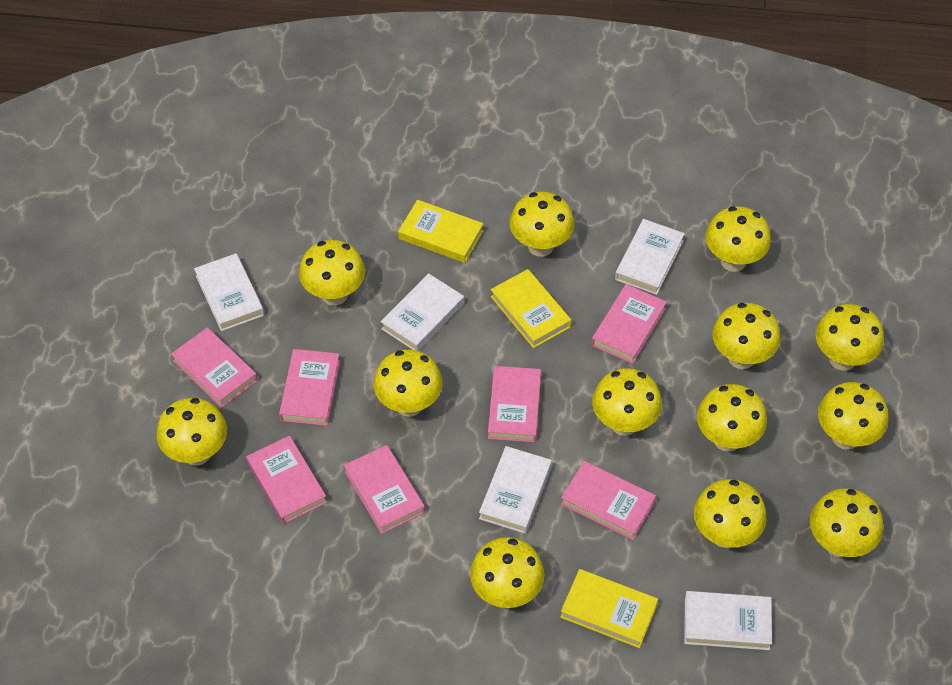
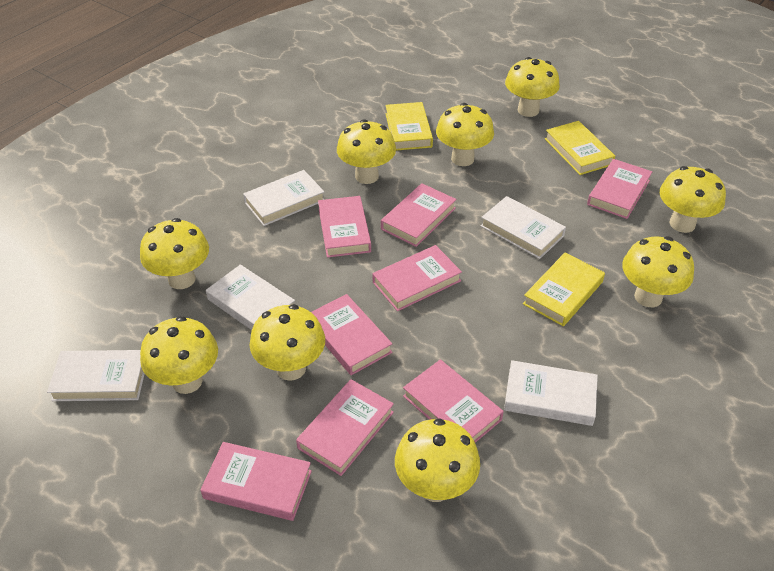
pink book: [171,327,258,408] [246,436,327,524] [279,349,340,426] [344,445,425,534] [488,366,541,443] [561,461,656,540] [591,284,667,364] = 7 -> [200,442,312,521] [296,379,394,476] [312,294,392,375] [318,196,371,258] [373,245,462,311] [381,183,457,247] [403,360,504,443] [587,159,652,219] = 8
yellow mushroom: [157,398,227,466] [299,240,365,306] [373,349,443,417] [470,537,544,608] [510,192,574,257] [592,368,662,436] [694,479,767,548] [697,384,767,452] [705,207,771,272] [712,303,781,369] [810,488,883,557] [815,304,884,371] [818,382,888,450] = 13 -> [140,218,209,289] [140,316,218,394] [250,304,325,381] [337,119,396,184] [395,418,480,502] [436,103,494,166] [505,57,560,117] [622,236,694,307] [660,166,726,233] = 9

